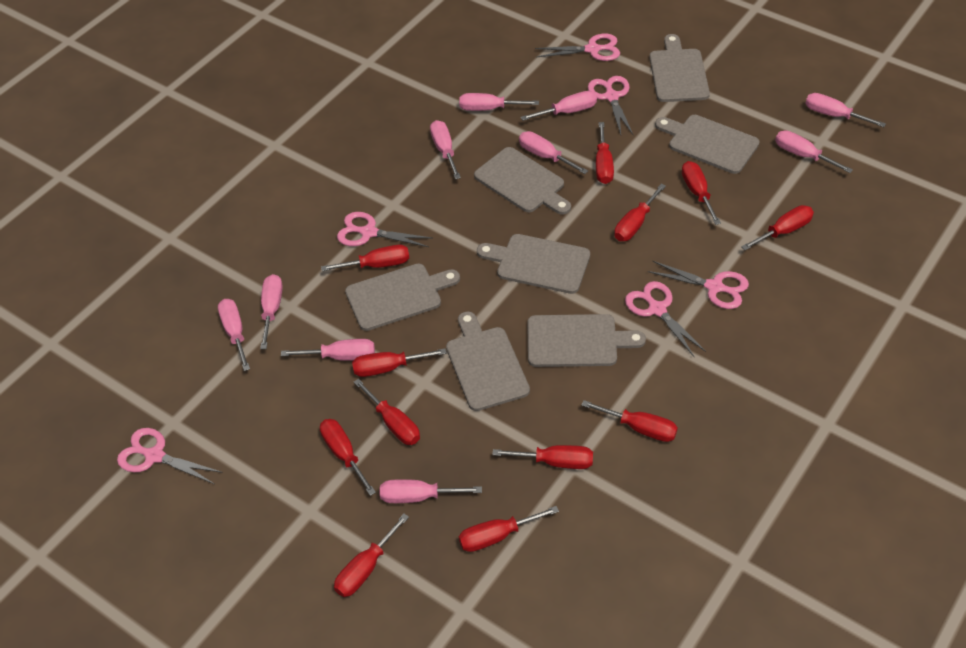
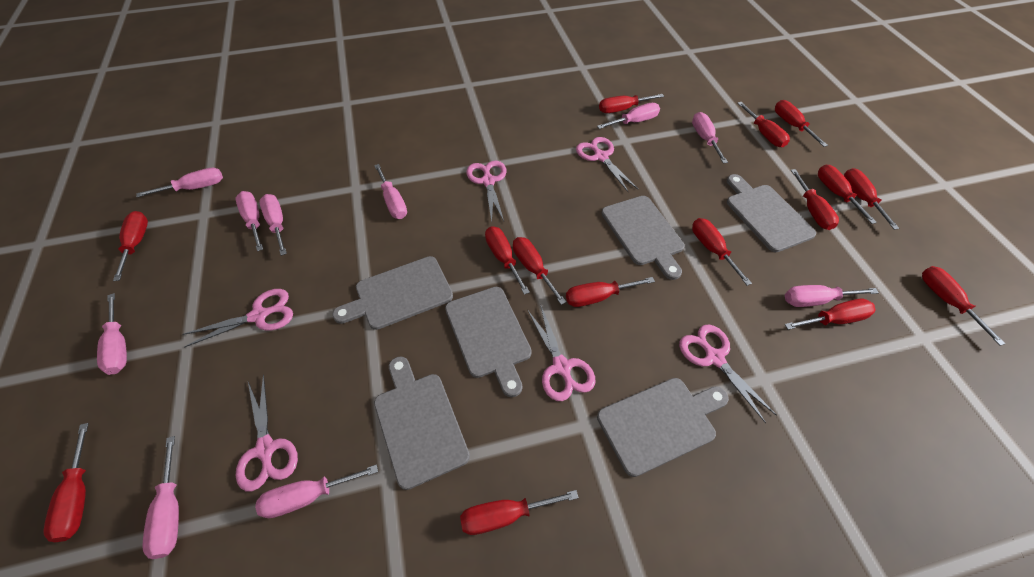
grey cutting board: [345,263,460,331] [446,311,530,411] [474,147,571,215] [477,234,590,294] [527,314,646,367] [649,34,710,102] [655,115,760,174] = 7 -> [332,256,453,330] [374,356,470,490] [445,287,532,397] [597,378,729,477] [601,196,684,280] [727,174,816,252] = 6
red screwdriver: [320,419,376,496] [321,245,409,271] [334,514,409,597] [352,348,447,377] [354,378,420,445] [459,506,559,552] [492,445,593,469] [581,400,678,442] [596,122,614,184] [614,183,666,241] [682,161,721,225] [741,205,814,250] = 12 -> [43,423,89,542] [113,211,148,281] [460,490,579,535] [485,226,530,295] [513,237,566,305] [566,277,655,307] [599,94,664,113] [692,218,752,286] [737,102,790,147] [775,100,828,147] [784,299,876,330] [791,169,839,230] [818,165,877,224] [844,168,899,230] [922,266,1006,346] = 15

